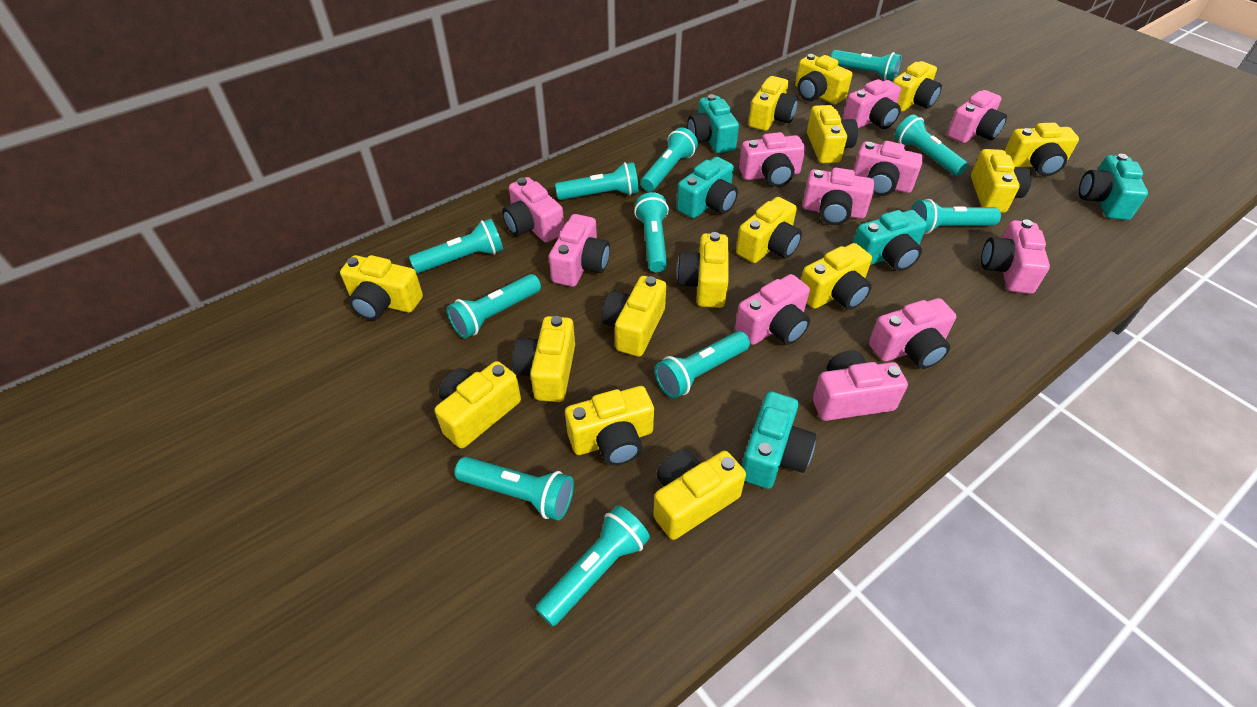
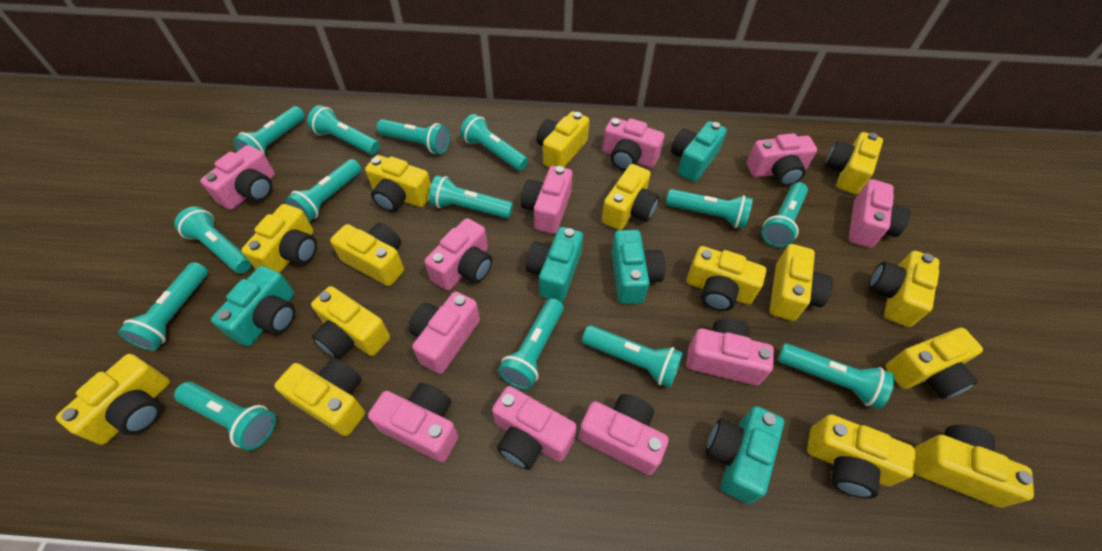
turquoise flashlight: [409,219,503,273] [447,274,541,338] [455,457,574,520] [535,506,650,627] [555,162,639,200] [634,192,669,273] [641,127,698,192] [655,331,750,398] [831,50,902,81] [895,114,968,176] [911,199,1001,234] = 11 -> [118,262,208,351] [174,206,252,274] [174,382,276,450] [233,106,305,155] [286,159,361,222] [307,105,380,155] [376,119,450,154] [429,175,513,219] [460,114,528,171] [498,298,564,390] [582,325,683,388] [666,189,753,229] [761,182,808,247] [778,343,895,409] = 14

